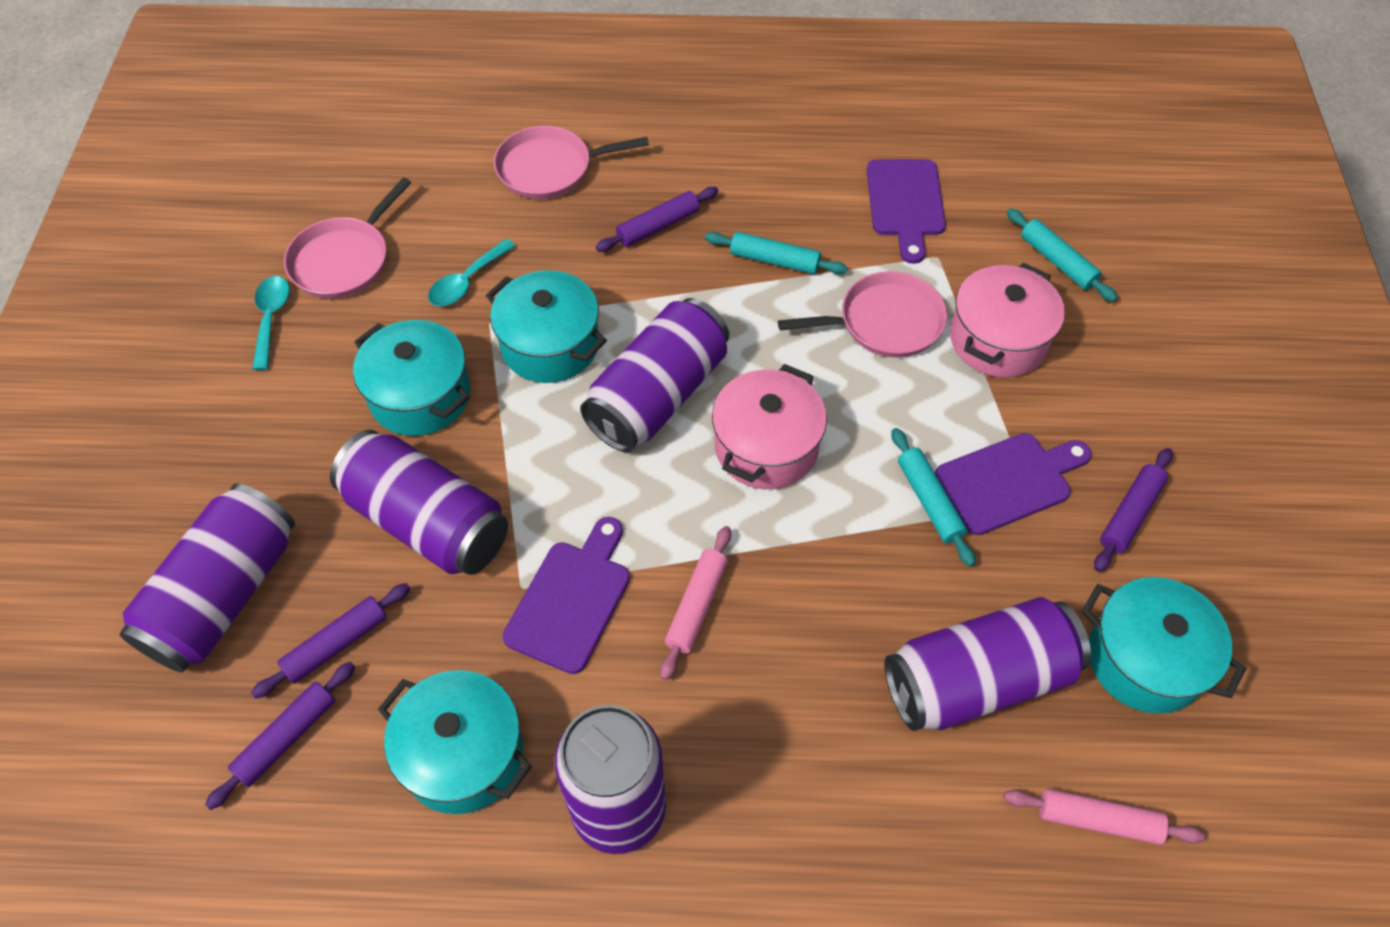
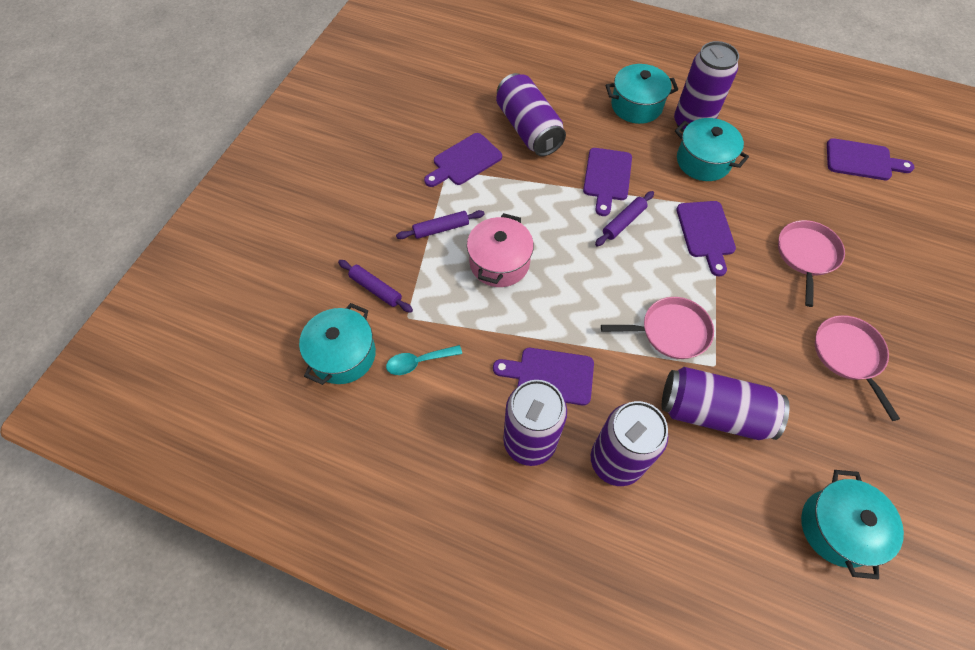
pink pot: [712,364,827,489] [950,263,1065,377] = 2 -> [467,213,534,287] = 1
pink rolling pin: [660,526,731,680] [1004,789,1205,845] = 2 -> none = 0
purple cutting board: [503,517,630,674] [867,159,946,264] [935,433,1091,535] = 3 -> [424,133,502,187] [493,348,594,405] [583,148,632,216] [676,201,736,277] [827,138,914,180] = 5
purple rolling pin: [205,662,355,810] [251,583,411,698] [596,187,718,252] [1094,448,1173,572] = 4 -> [338,260,413,313] [396,210,484,239] [595,191,654,246] = 3
turquoise rolling pin: [705,232,847,274] [891,428,975,567] [1007,209,1118,302] = 3 -> none = 0
turquoise spoon: [252,276,290,370] [428,239,516,306] = 2 -> [386,345,462,375] = 1

